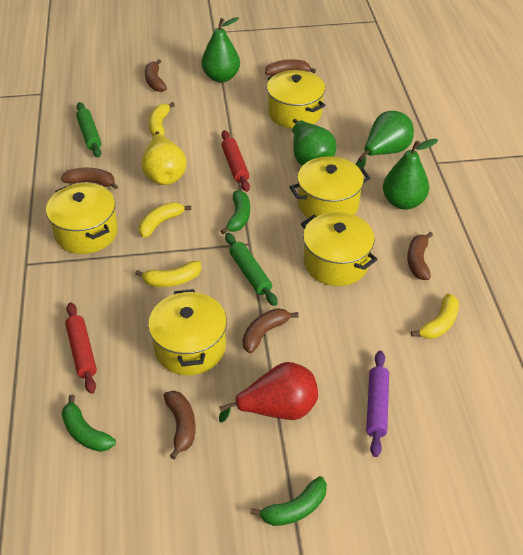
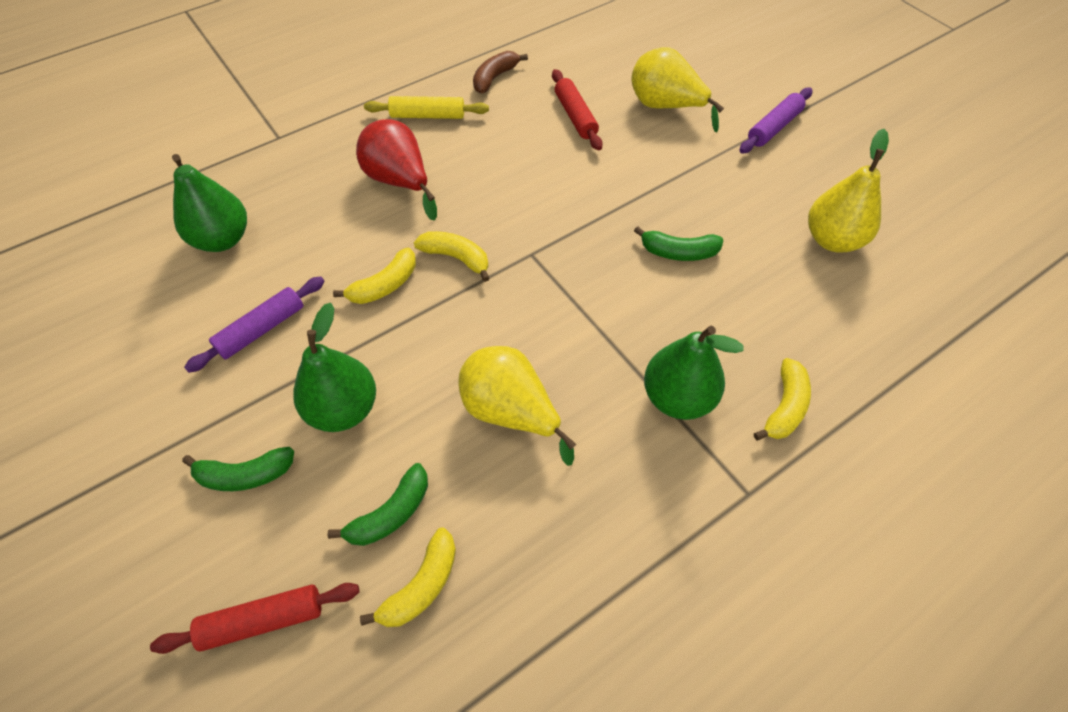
brown banana: [61,168,118,190] [145,59,167,92] [164,391,196,459] [243,308,298,353] [265,59,316,76] [407,232,433,280] = 6 -> [473,51,528,94] = 1
green pear: [201,17,240,82] [292,119,336,166] [356,111,414,168] [383,139,438,210] = 4 -> [172,154,247,252] [293,303,376,432] [644,326,744,420] = 3
green rolling pin: [76,102,101,158] [225,233,278,306] = 2 -> none = 0
purple rolling pin: [366,351,389,457] = 1 -> [184,276,325,373] [739,87,813,154] = 2
yellow pear: [142,131,187,185] = 1 -> [458,346,576,466] [631,47,724,132] [808,129,889,253] = 3
yellow pot: [46,183,118,254] [148,289,227,375] [267,70,325,128] [290,156,370,218] [301,212,378,286] = 5 -> none = 0
yellow rolling pin: none = 0 -> [364,96,489,119] = 1

